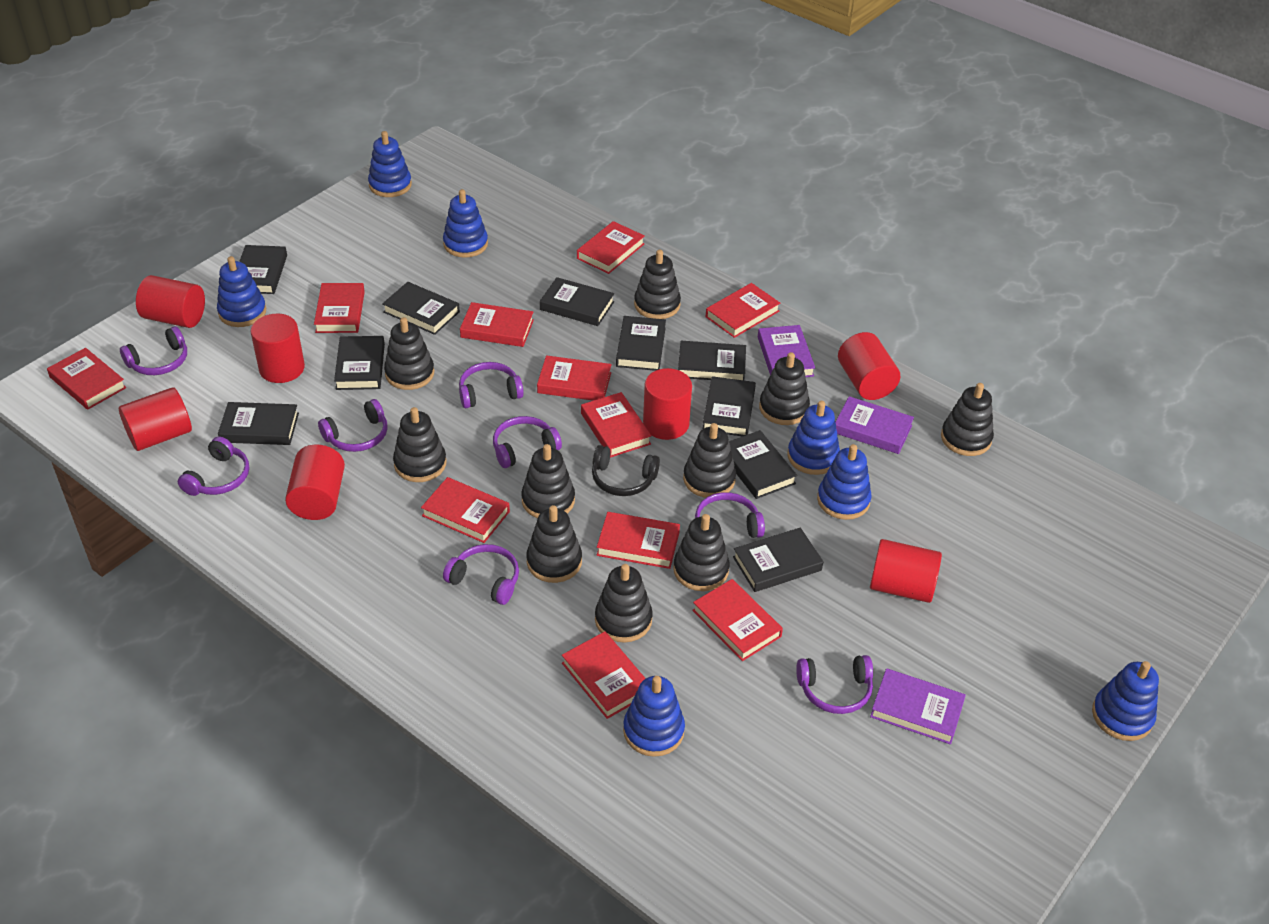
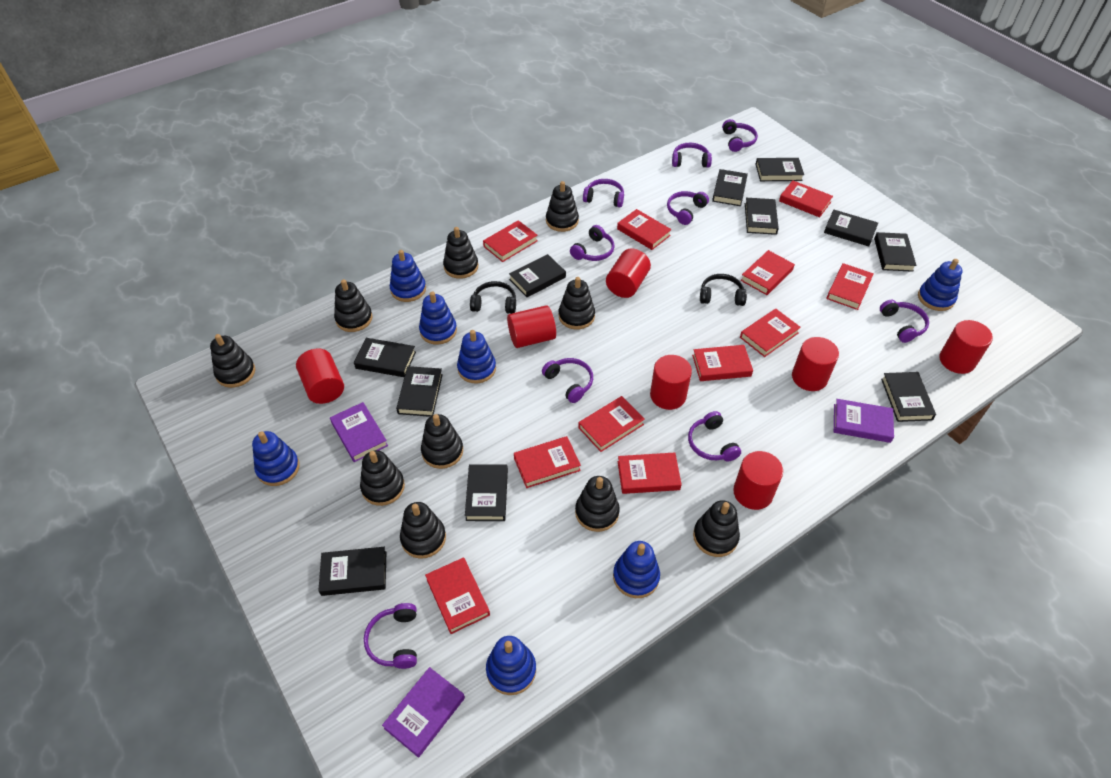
black book: [218,402,299,445] [239,245,287,294] [334,336,385,390] [382,282,460,335] [540,277,614,326] [616,316,666,371] [678,341,746,380] [703,376,756,436] [729,430,797,499] [733,527,823,592] = 10 -> [318,547,386,596] [354,338,416,377] [396,366,443,417] [465,464,508,521] [509,254,566,297] [712,169,748,206] [745,198,779,235] [755,158,804,181] [824,210,878,246] [874,232,917,272] [881,372,936,422] = 11
black headphones: [592,445,660,496] = 1 -> [470,281,516,314] [700,274,747,306] = 2
purple headphones: [120,326,187,375] [178,437,249,496] [318,399,388,452] [443,544,519,605] [459,362,524,408] [493,416,562,468] [695,492,765,538] [796,655,873,714] = 8 -> [364,603,417,669] [542,358,593,403] [570,225,615,261] [583,179,624,207] [667,191,709,225] [672,143,712,168] [688,411,741,461] [722,119,758,152] [880,300,929,343] = 9

